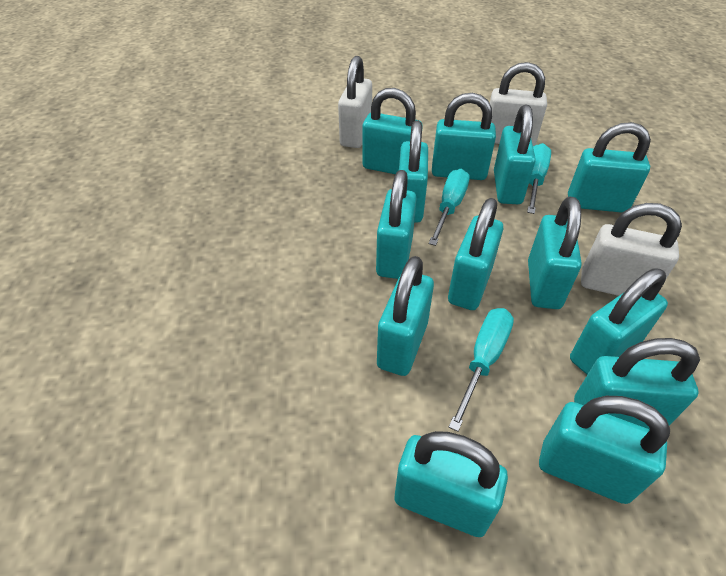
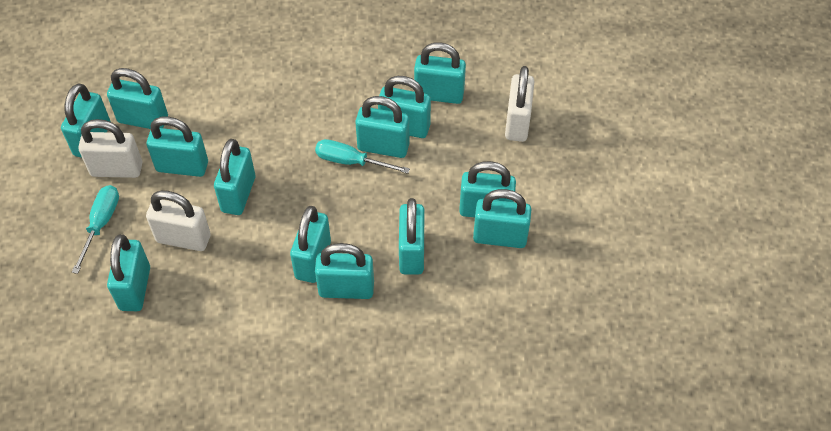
turquoise screwdriver: [429,169,470,246] [449,308,514,432] [527,143,551,214] = 3 -> [72,185,119,274] [315,139,410,174] = 2

